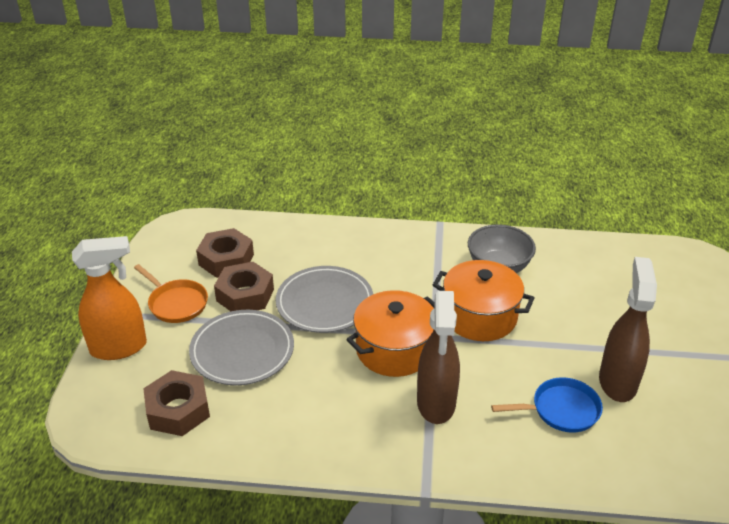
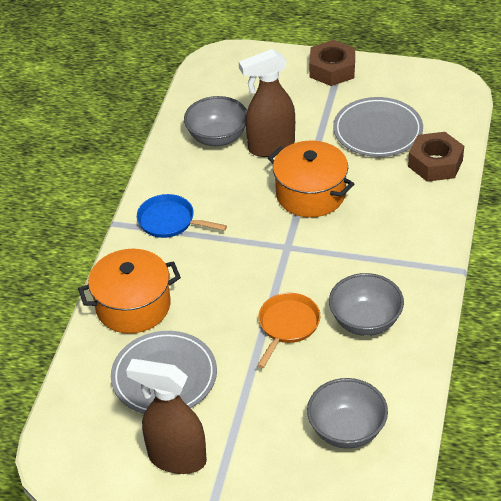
brown nut: [143,370,210,436] [196,228,254,278] [214,262,274,311] = 3 -> [309,40,355,86] [408,132,464,182] = 2
grey bowl: [468,224,536,273] = 1 -> [184,96,247,146] [307,378,388,449] [329,273,404,336] = 3
orange spray bottle: [72,236,147,360] = 1 -> none = 0

